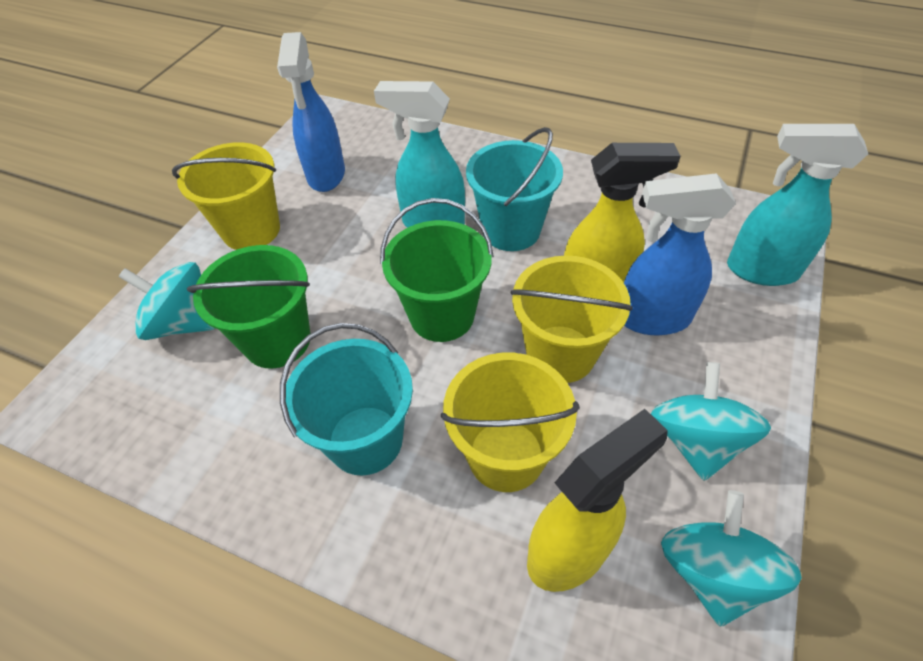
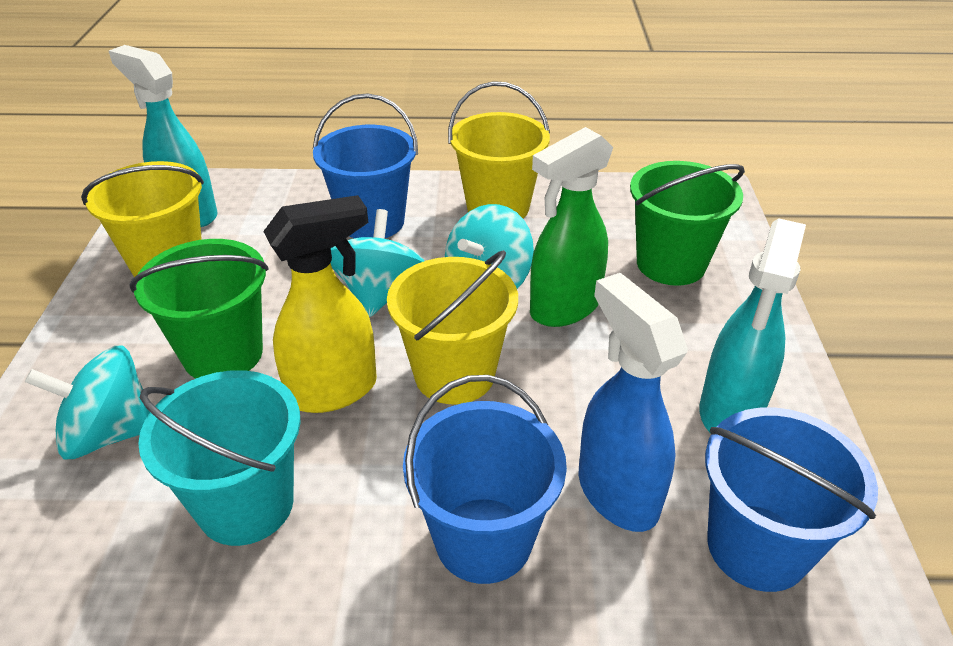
blue bucket: none = 0 -> [313,93,418,238] [403,375,567,584] [705,407,878,592] = 3
blue spray bottle: [277,32,345,192] [624,173,736,335] = 2 -> [579,273,687,532] = 1
green spray bottle: none = 0 -> [530,127,613,327] = 1
turquoise bucket: [280,323,413,475] [466,127,563,251] = 2 -> [138,370,301,546] = 1
yellow spray bottle: [527,409,668,592] [564,143,680,283] = 2 -> [263,195,377,413] = 1

